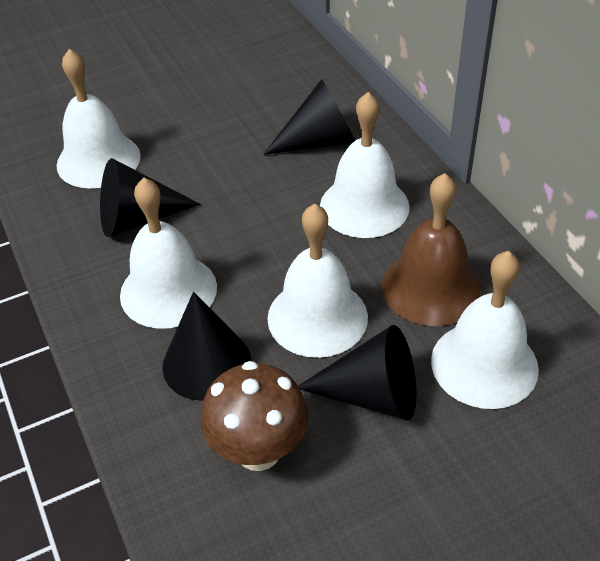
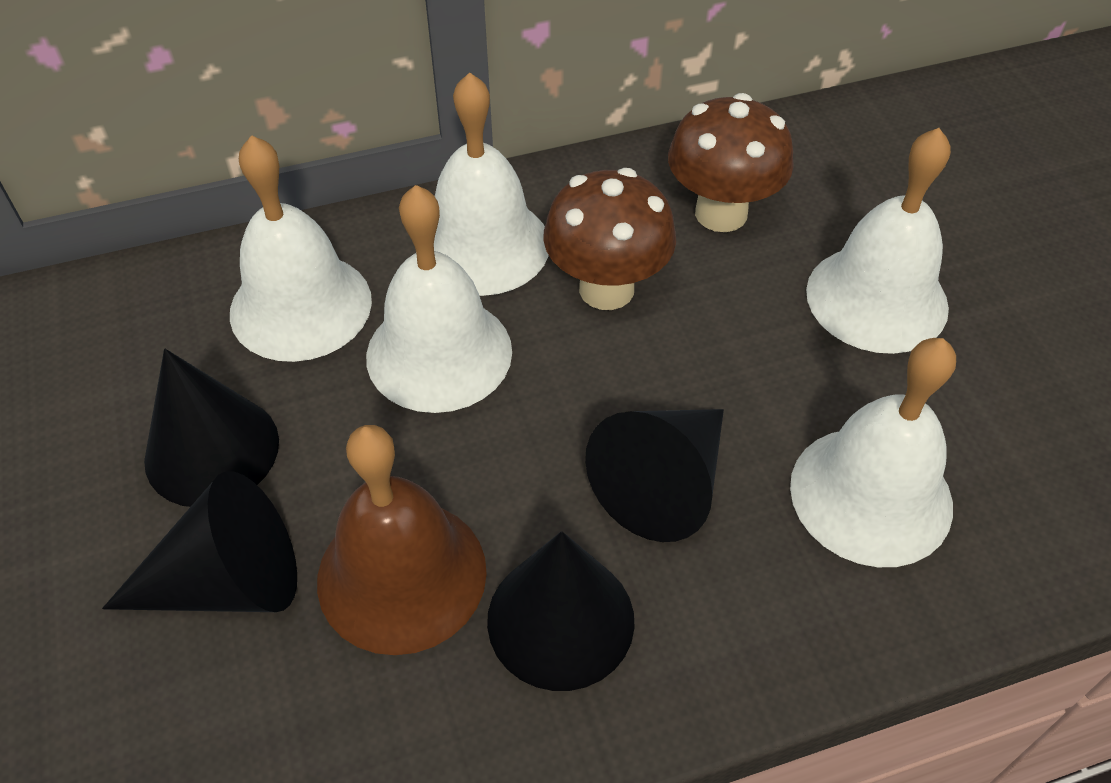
brown mushroom: [200,361,308,471] = 1 -> [543,168,676,310] [668,93,794,232] = 2

